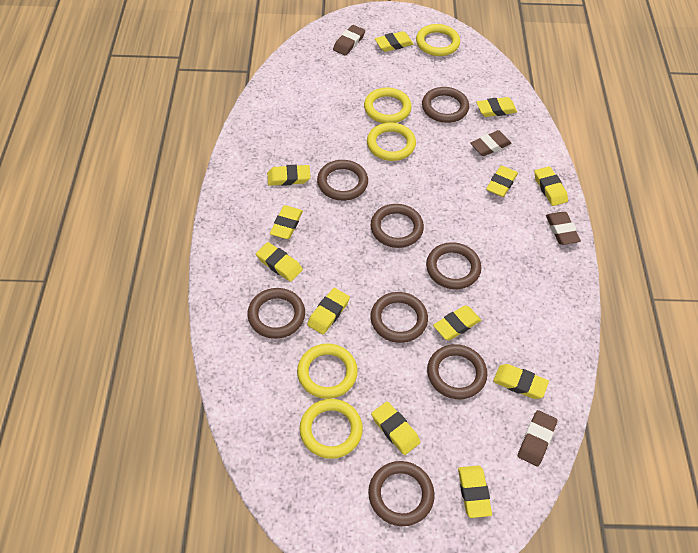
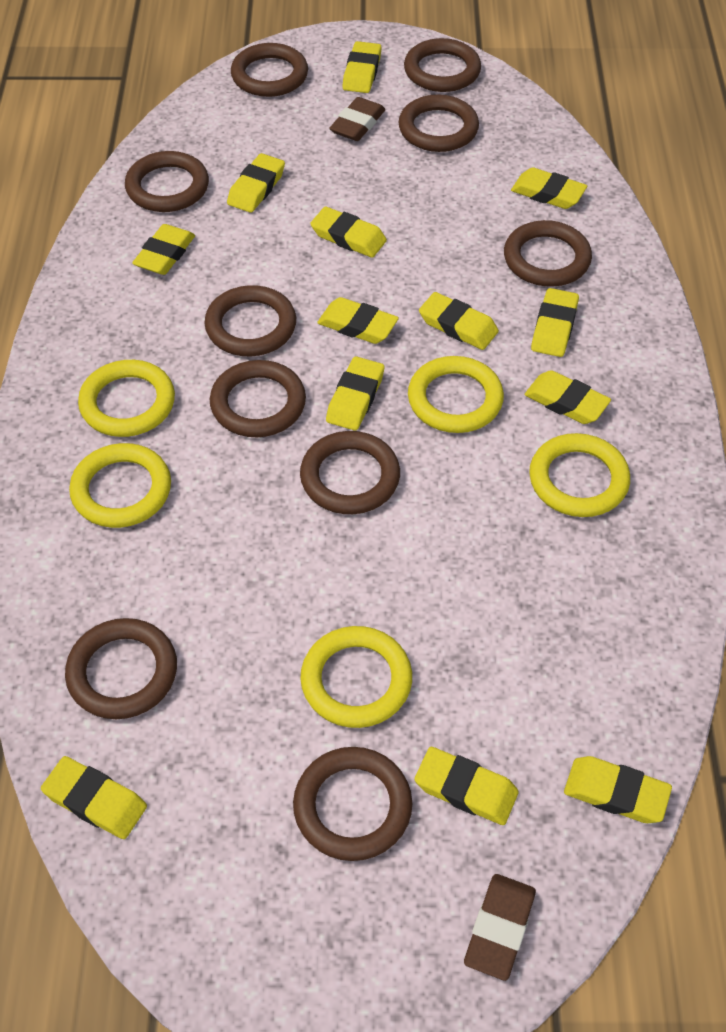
brown eraser: [333,25,365,56] [471,130,512,156] [518,410,557,466] [546,212,581,245] = 4 -> [329,97,385,141] [464,874,536,981] = 2
brown ring: [247,288,305,339] [317,160,368,201] [368,461,435,526] [371,204,424,248] [371,292,428,343] [422,87,469,123] [426,242,481,289] [427,344,487,399] = 8 -> [65,618,177,719] [125,151,209,212] [204,285,296,356] [210,360,306,437] [231,43,308,97] [293,747,412,861] [300,431,400,514] [398,94,479,152] [404,38,481,92] [504,220,592,287] = 10
yellow eraser: [256,242,303,282] [267,165,311,186] [270,205,303,239] [307,288,350,335] [371,401,420,455] [375,31,414,52] [433,305,481,340] [458,466,492,518] [476,97,517,117] [486,166,518,197] [493,364,549,399] [534,166,568,206] = 12 -> [41,756,147,839] [132,224,195,275] [227,153,285,213] [310,207,387,258] [317,297,399,344] [326,356,385,431] [342,41,382,93] [415,747,519,825] [419,292,499,350] [511,167,587,209] [524,370,611,424] [531,288,579,357] [564,756,672,823] = 13

